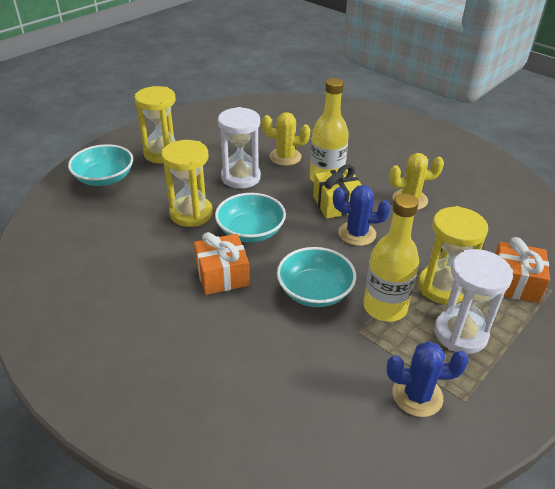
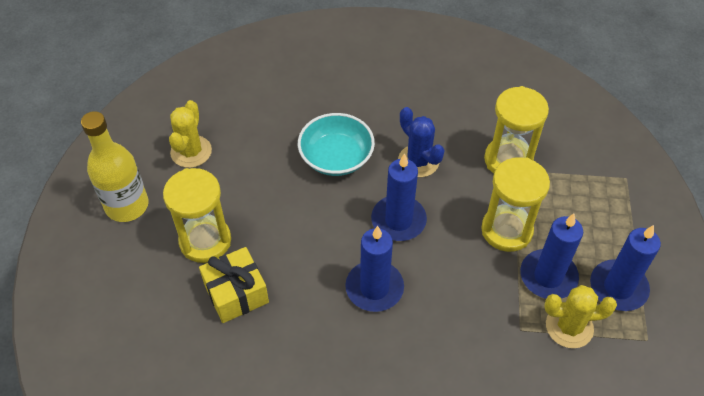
blue cactus: [333,185,390,246] [387,341,469,417] = 2 -> [398,107,444,177] = 1
blue candle: none = 0 -> [345,226,404,312] [371,153,427,241] [520,214,583,299] [590,225,661,311] = 4
orange gift: [194,232,250,295] [495,237,550,303] = 2 -> none = 0
turquoise bowl: [68,144,133,186] [215,193,286,242] [277,247,356,307] = 3 -> [298,113,375,176] = 1
white hourglass: [218,107,261,189] [434,249,513,354] = 2 -> none = 0
yellow bottle: [310,78,349,182] [363,193,419,322] = 2 -> [81,111,149,222] = 1

